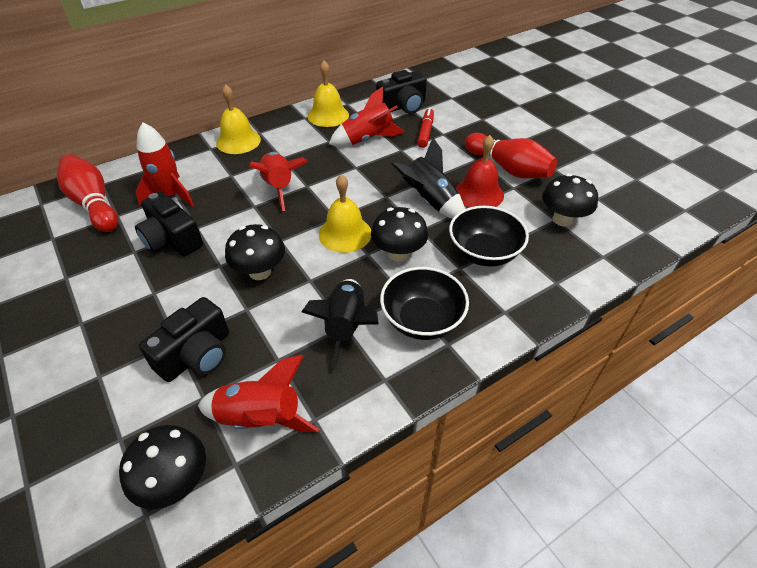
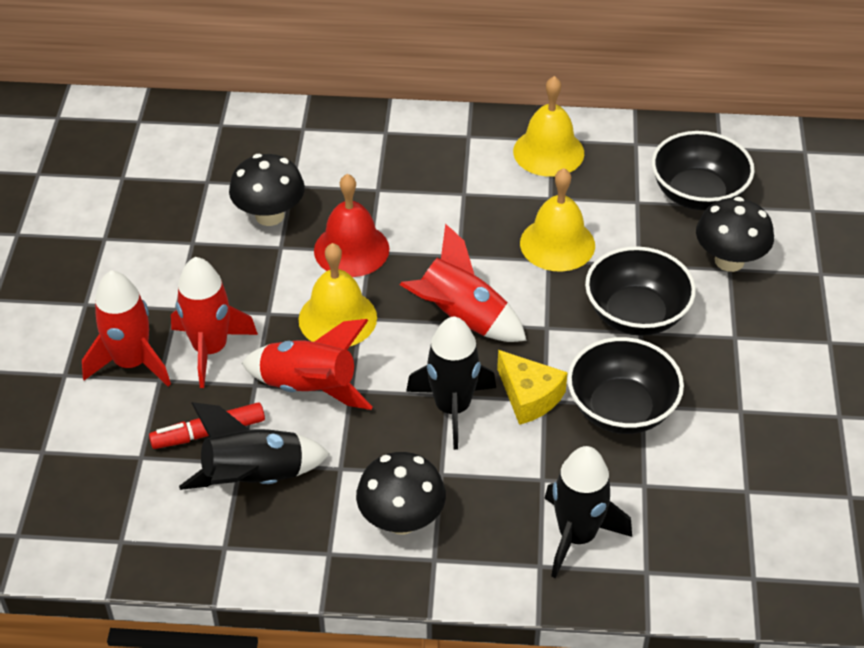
black bowl: [380,267,469,340] [449,206,529,267] = 2 -> [567,337,684,434] [585,246,696,336] [652,131,754,210] = 3
black camera: [135,192,203,256] [139,297,229,382] [376,70,427,114] = 3 -> none = 0
black mushroom: [119,425,206,509] [225,224,285,280] [371,207,428,262] [542,174,598,227] = 4 -> [229,154,305,226] [356,452,446,534] [696,197,774,272] = 3
black rocket: [301,279,379,370] [391,137,465,219] = 2 -> [179,402,329,490] [406,316,496,450] [544,446,632,579] = 3
red bowling pin: [57,154,118,232] [465,133,557,178] = 2 -> none = 0
yellow cheese: none = 0 -> [497,350,568,425] = 1

